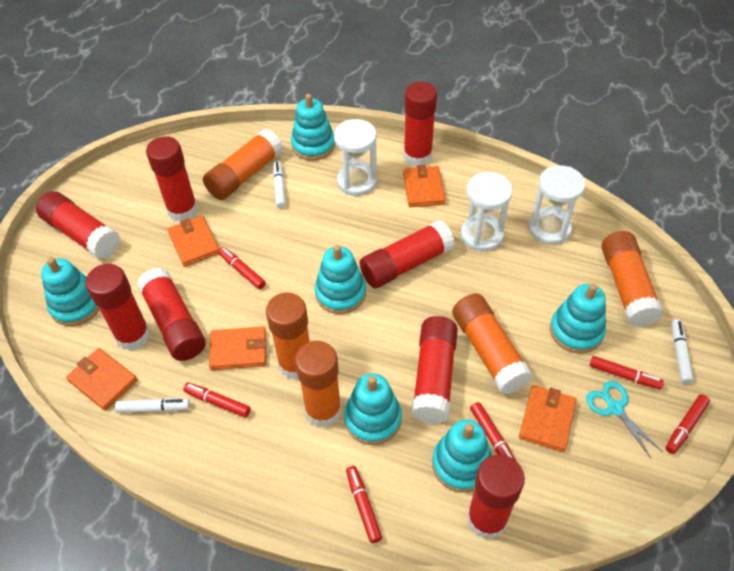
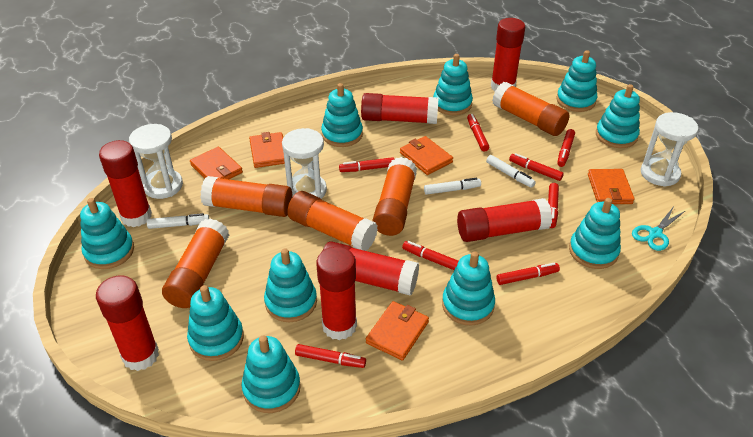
red glue stick: [36,191,120,259] [85,264,150,351] [137,267,206,361] [146,136,198,221] [359,220,455,288] [403,82,437,166] [412,316,458,424] [467,454,525,539] = 8 -> [96,275,159,371] [99,140,152,227] [316,246,357,340] [323,242,419,296] [361,93,439,124] [457,198,552,242] [491,18,525,91] = 7
red marker: [183,382,251,418] [218,247,266,289] [346,466,382,543] [470,402,516,461] [590,356,664,389] [665,394,710,454] = 6 -> [295,344,366,368] [339,157,395,172] [402,241,459,270] [467,114,489,152] [497,263,560,285] [509,153,564,181] [548,183,559,228] [557,129,575,167] = 8
turquoise stacking toy: [41,257,100,326] [291,94,335,161] [315,245,366,314] [344,373,402,445] [432,420,492,493] [550,284,606,354] = 6 -> [80,198,134,269] [187,285,244,361] [241,335,301,413] [264,249,317,322] [321,83,363,147] [433,54,473,115] [442,251,495,326] [556,50,597,112] [569,198,621,269] [596,84,640,148] = 10

